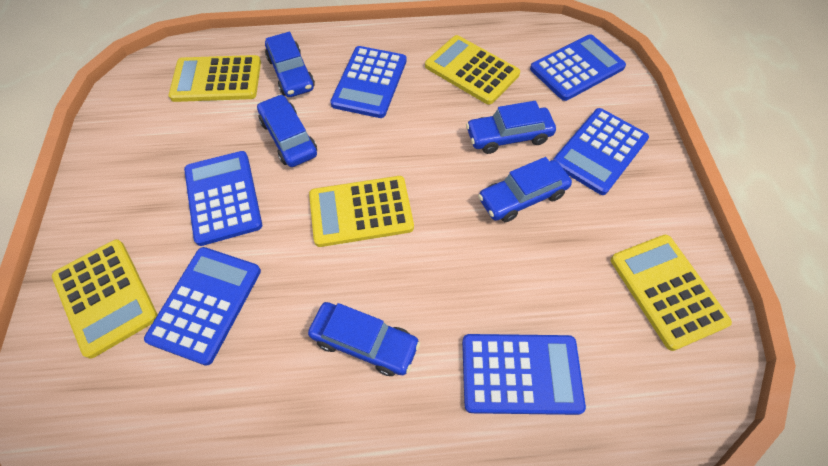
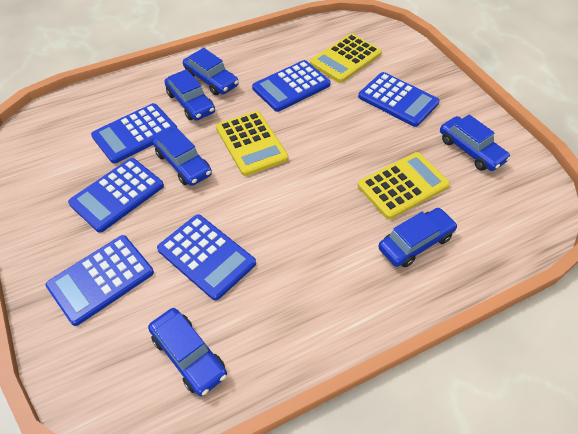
blue car: [257,94,317,167] [265,32,315,97] [308,302,420,376] [466,101,556,154] [478,157,572,222] = 5 -> [148,308,227,396] [153,128,212,186] [164,69,215,121] [183,48,239,95] [378,208,458,267] [440,114,511,171] = 6
yellow calculator: [52,239,158,359] [169,55,261,102] [309,176,414,247] [425,35,520,105] [611,235,732,351] = 5 -> [216,111,288,176] [310,34,382,83] [357,152,450,219] = 3

